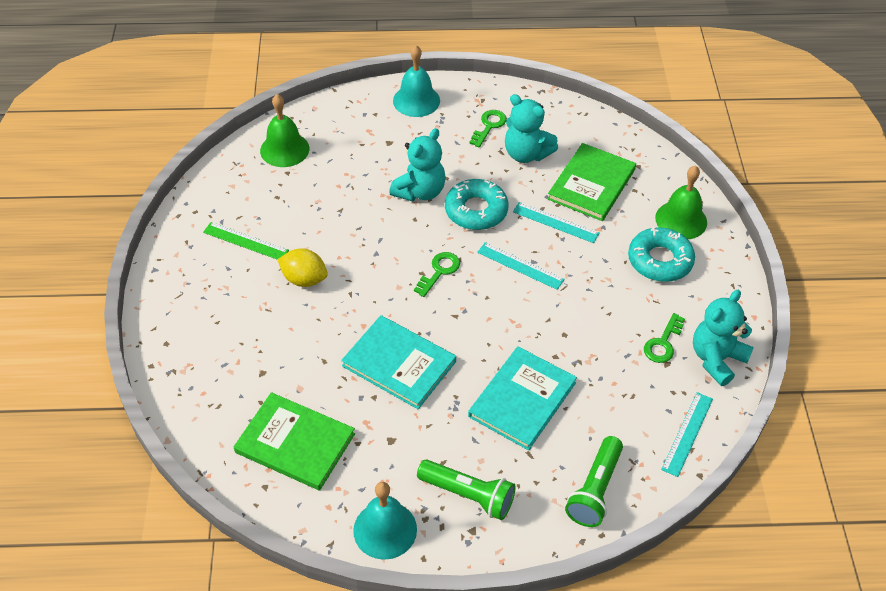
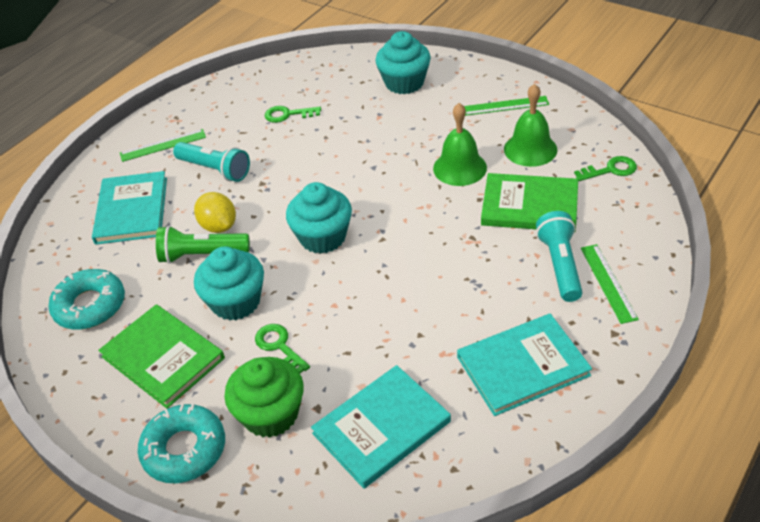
green cupcake: none = 0 -> [224,357,304,438] = 1
green flashlight: [417,460,516,520] [565,436,623,527] = 2 -> [156,226,250,264] = 1
green ruler: [203,222,289,259] = 1 -> [120,129,206,162] [464,96,549,116] [581,244,639,324] = 3
turquoise bell: [353,482,417,560] [393,45,440,117] = 2 -> none = 0
turquoise book: [341,315,456,409] [468,346,577,450] = 2 -> [92,171,167,245] [311,365,451,489] [457,314,592,416] = 3
turquoise cupcake: none = 0 -> [194,246,264,321] [286,182,352,254] [376,31,431,94] = 3
turquoise flashlight: none = 0 -> [173,142,250,182] [536,211,582,302] = 2
turquoise ruler: [477,242,565,290] [513,202,600,243] [661,392,713,477] = 3 -> none = 0
turquoise teddy bear: [389,128,446,201] [505,94,558,163] [693,290,754,386] = 3 -> none = 0

